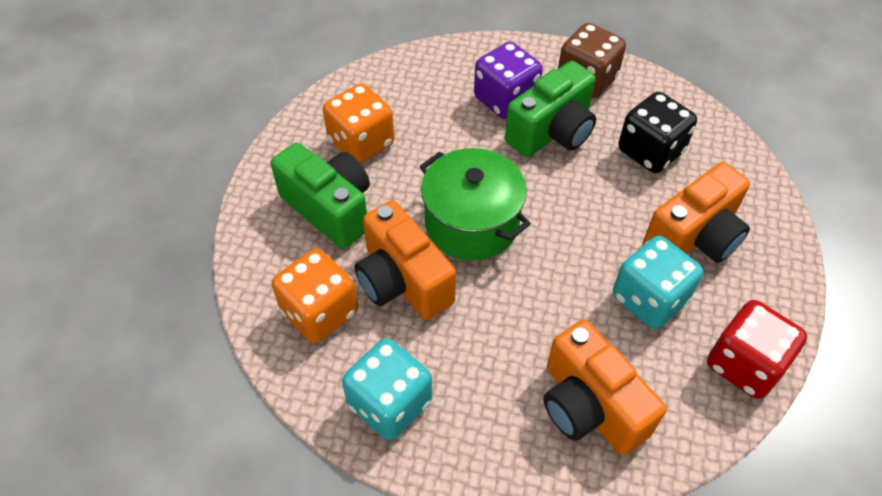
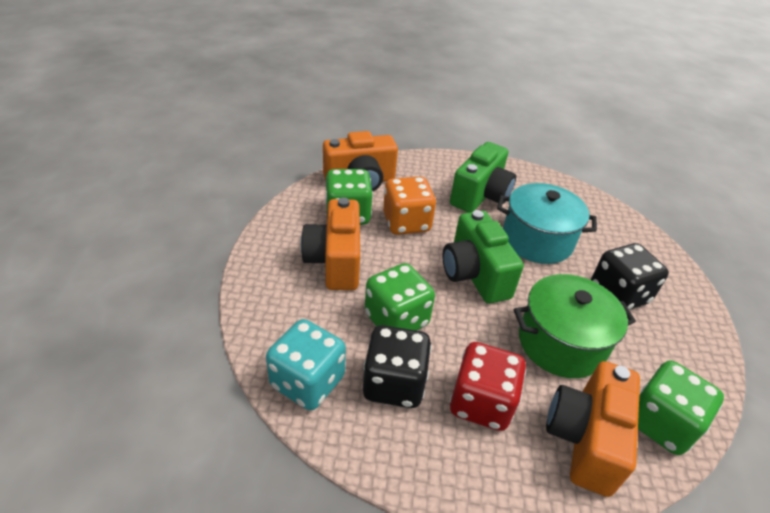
black dice: [618,92,697,173] = 1 -> [363,325,432,408] [591,243,669,310] = 2
brown dice: [558,23,626,99] = 1 -> none = 0
green dice: none = 0 -> [325,169,373,225] [365,263,435,331] [638,361,724,455] = 3
orange dice: [272,249,358,343] [323,84,394,163] = 2 -> [383,177,436,235] = 1
purple dice: [474,42,543,119] = 1 -> none = 0
turquoise dice: [342,338,432,440] [613,236,703,329] = 2 -> [266,319,346,410] = 1
turquoise pot: none = 0 -> [497,183,597,264] = 1

